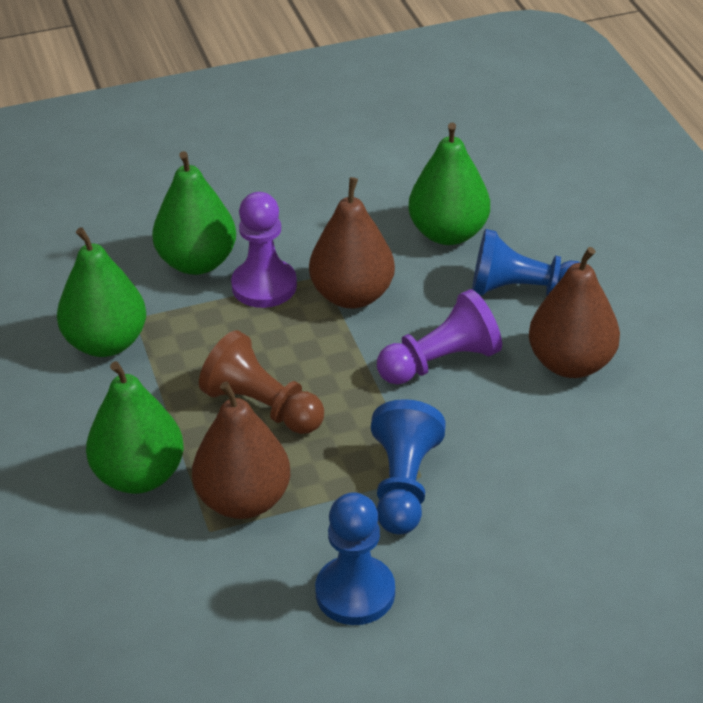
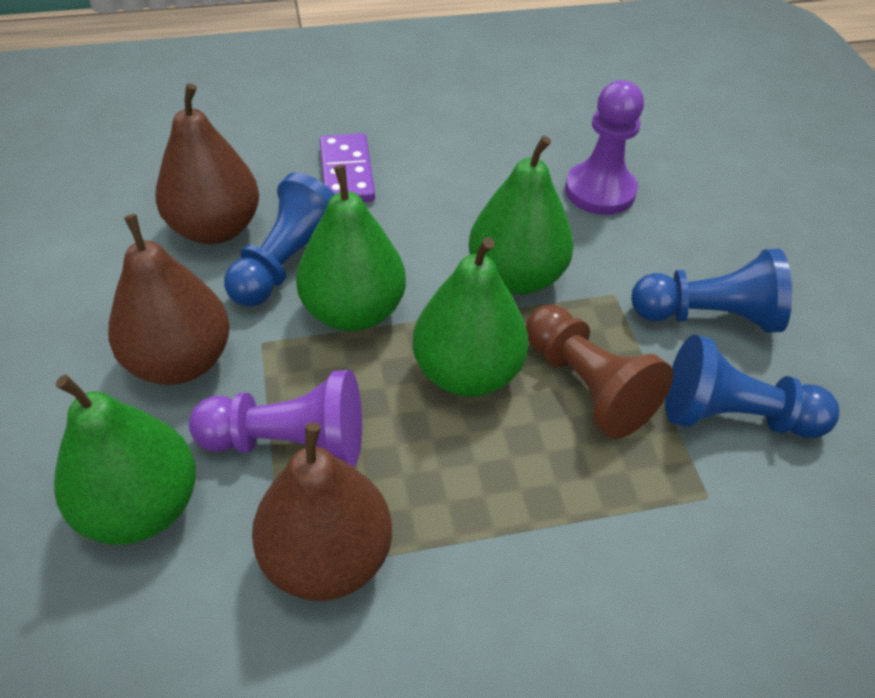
purple domino: none = 0 -> [320,133,375,202] = 1

